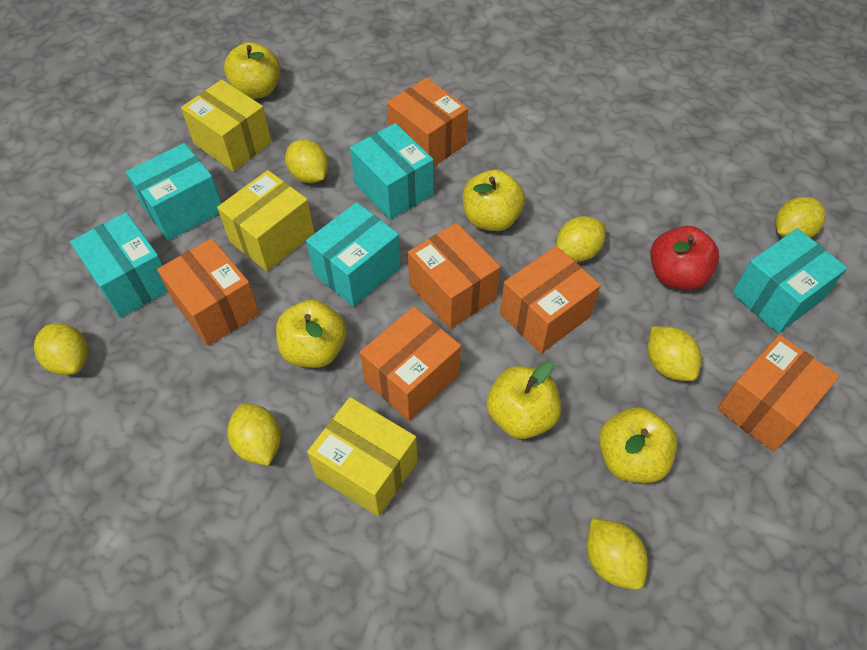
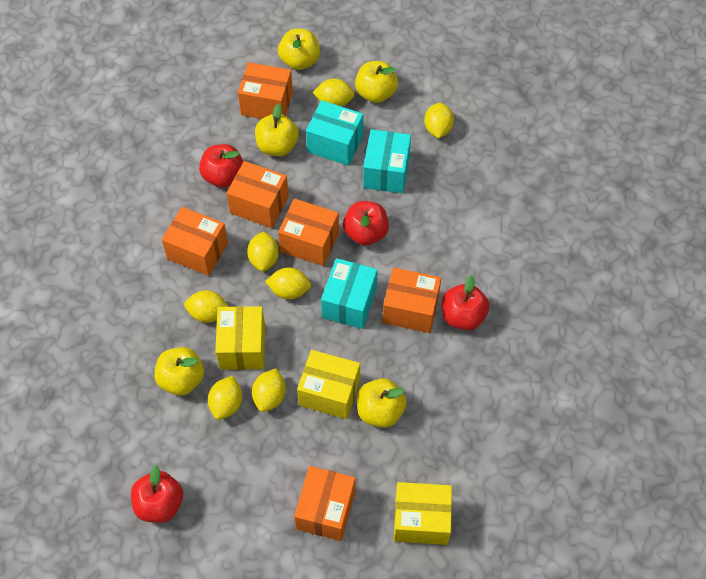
red apple: [650,226,719,290] = 1 -> [131,465,183,523] [199,144,243,188] [343,201,389,246] [442,275,490,330] = 4
turquoise box: [70,212,168,318] [126,143,222,241] [306,202,401,307] [350,123,433,220] [732,228,847,333] = 5 -> [306,100,364,166] [321,258,378,329] [363,129,411,193] = 3

